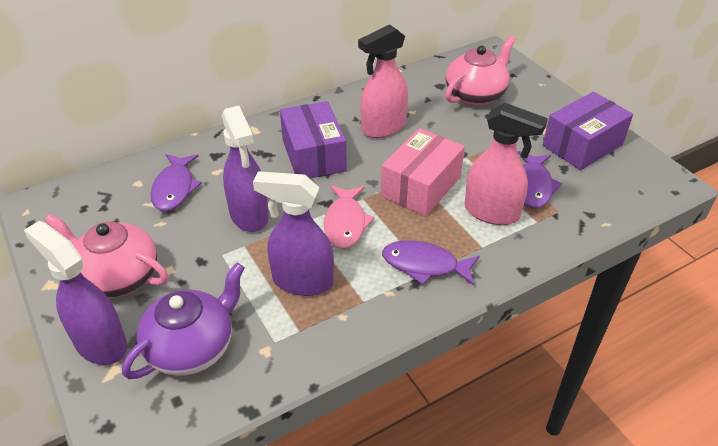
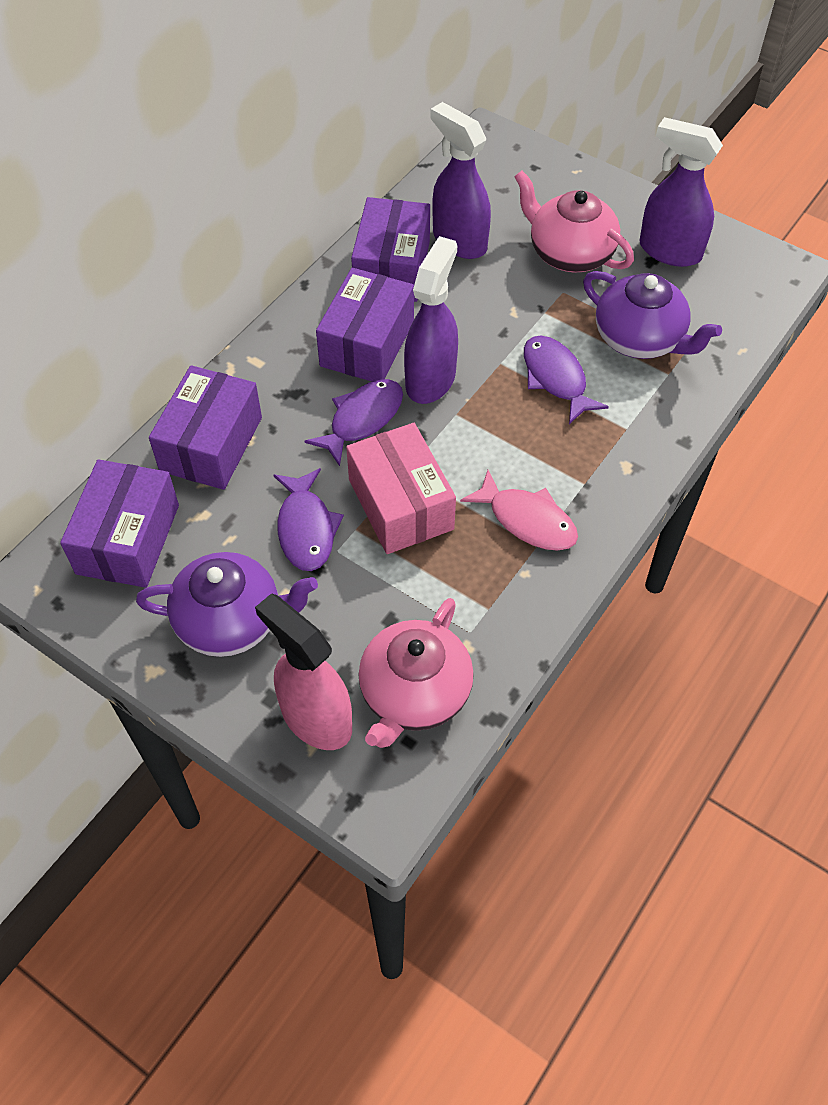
pink spray bottle: [358,24,408,138] [465,103,548,225] = 2 -> [255,593,352,750] = 1
purple box: [280,101,347,179] [543,92,633,170] = 2 -> [60,459,179,588] [149,365,262,490] [316,268,414,382] [351,197,430,302] = 4
purple teapot: [122,262,245,379] = 1 -> [136,552,318,657] [583,271,722,359] = 2

